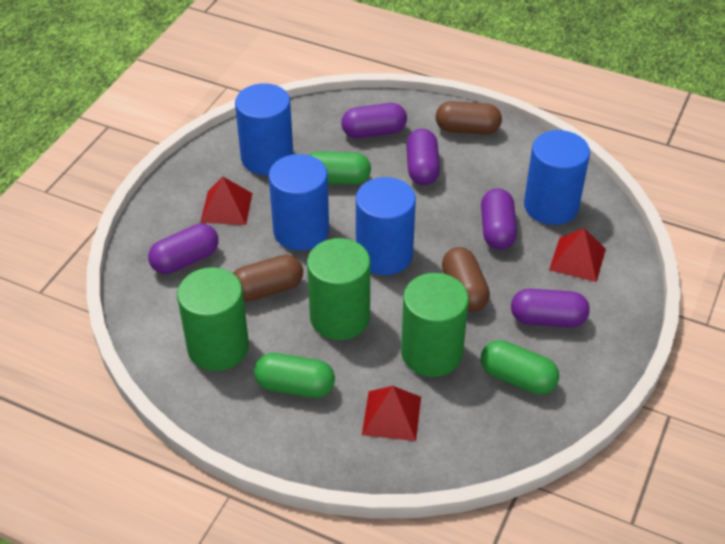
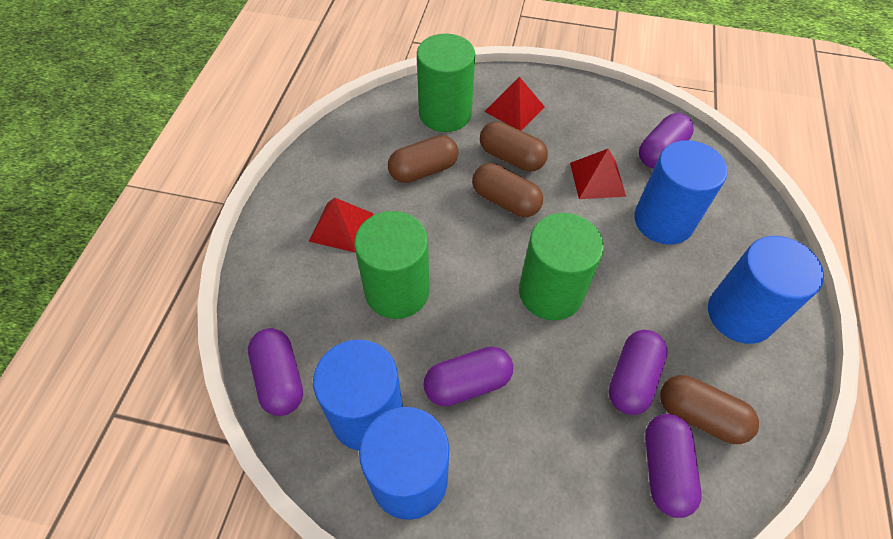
brown capsule: [233,255,303,302] [436,101,502,135] [442,247,490,312] = 3 -> [388,135,458,183] [472,163,543,217] [480,121,548,172] [660,375,759,444] = 4
green capsule: [254,353,335,398] [308,151,371,185] [481,340,559,395] = 3 -> none = 0

